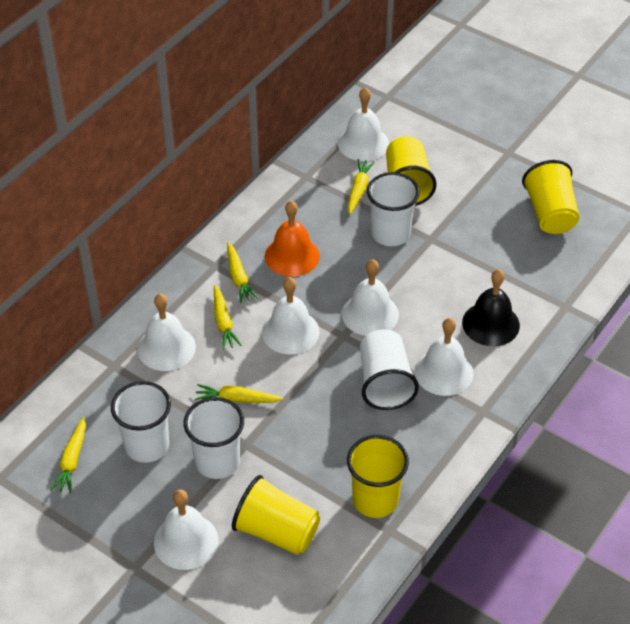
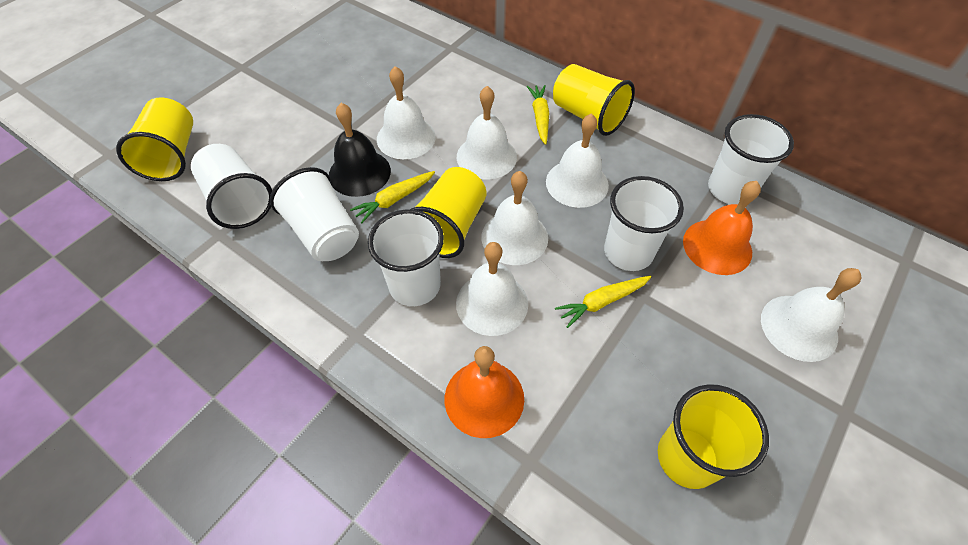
orange bell: [265,201,320,277] = 1 -> [445,346,524,438] [683,181,761,275] = 2
white cup: [111,381,171,463] [184,397,244,479] [360,329,419,410] [367,172,420,246] = 4 -> [191,144,272,229] [270,167,359,261] [368,210,444,306] [604,176,684,271] [708,114,794,204] = 5
yellow carrot: [51,417,86,493] [195,384,283,403] [214,285,242,350] [227,242,258,303] [348,159,375,215] = 5 -> [350,171,435,223] [527,85,549,145] [555,276,651,328] = 3

